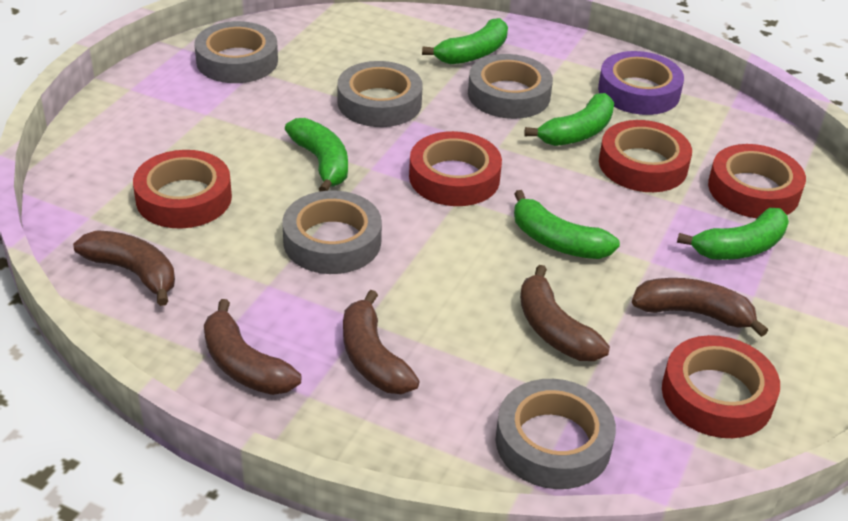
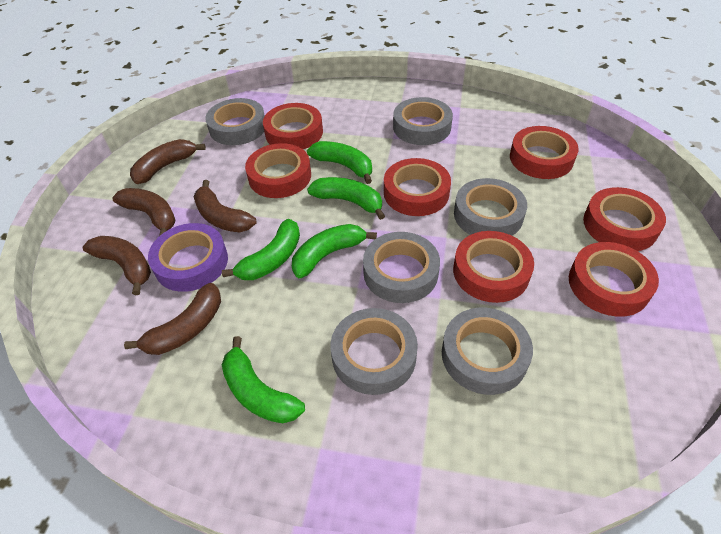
grey tape: [194,21,278,83] [283,191,382,274] [337,61,423,127] [468,54,553,119] [496,379,616,489] = 5 -> [205,98,265,145] [330,308,418,395] [363,232,440,303] [393,97,453,145] [442,308,533,395] [454,178,527,236] = 6
red tape: [133,150,232,228] [409,131,502,206] [599,120,692,192] [662,335,780,438] [708,144,806,218] = 5 -> [245,143,311,198] [263,103,323,149] [384,158,451,216] [453,231,534,303] [510,126,579,179] [569,242,659,317] [583,187,666,251] = 7

